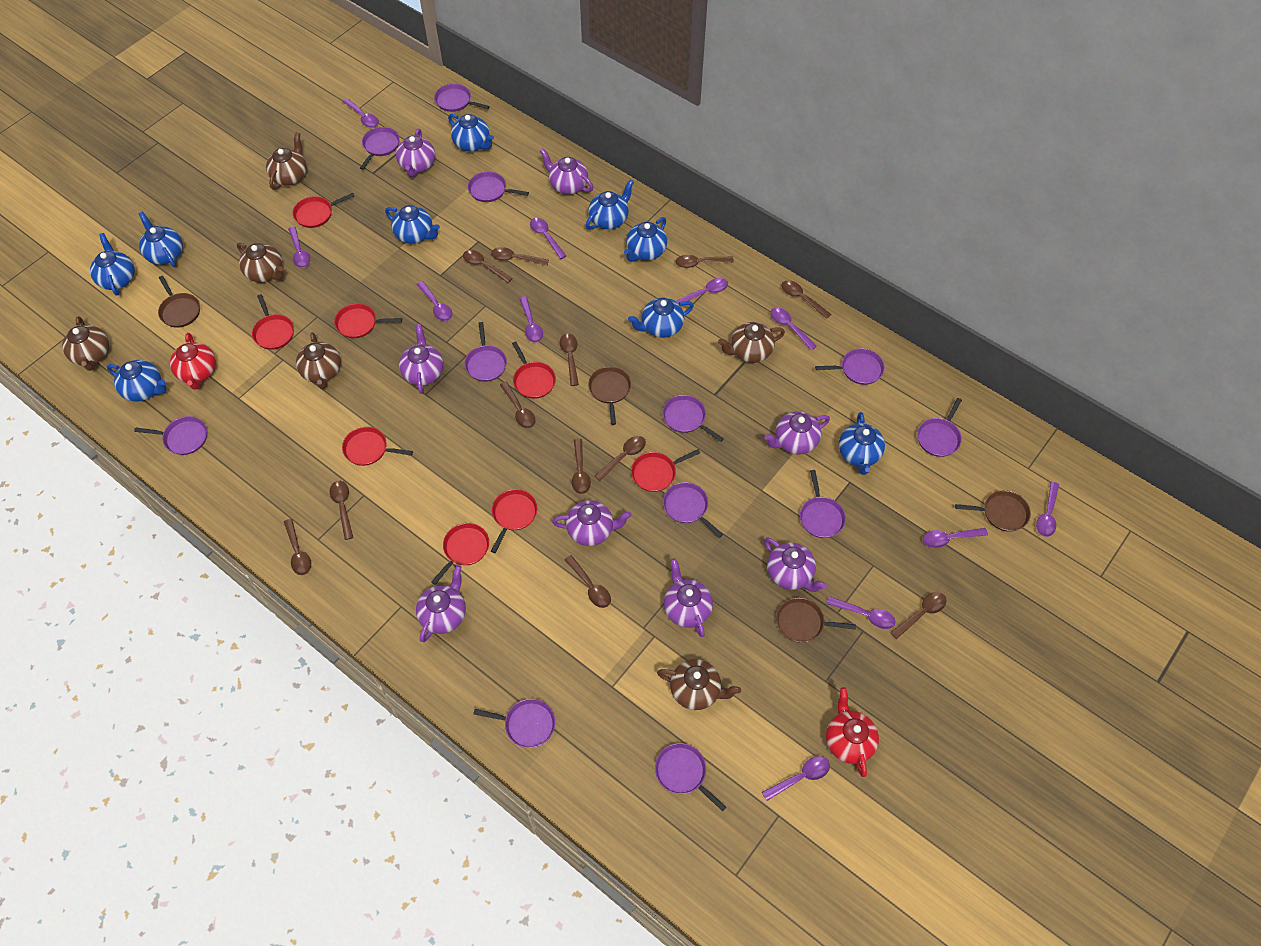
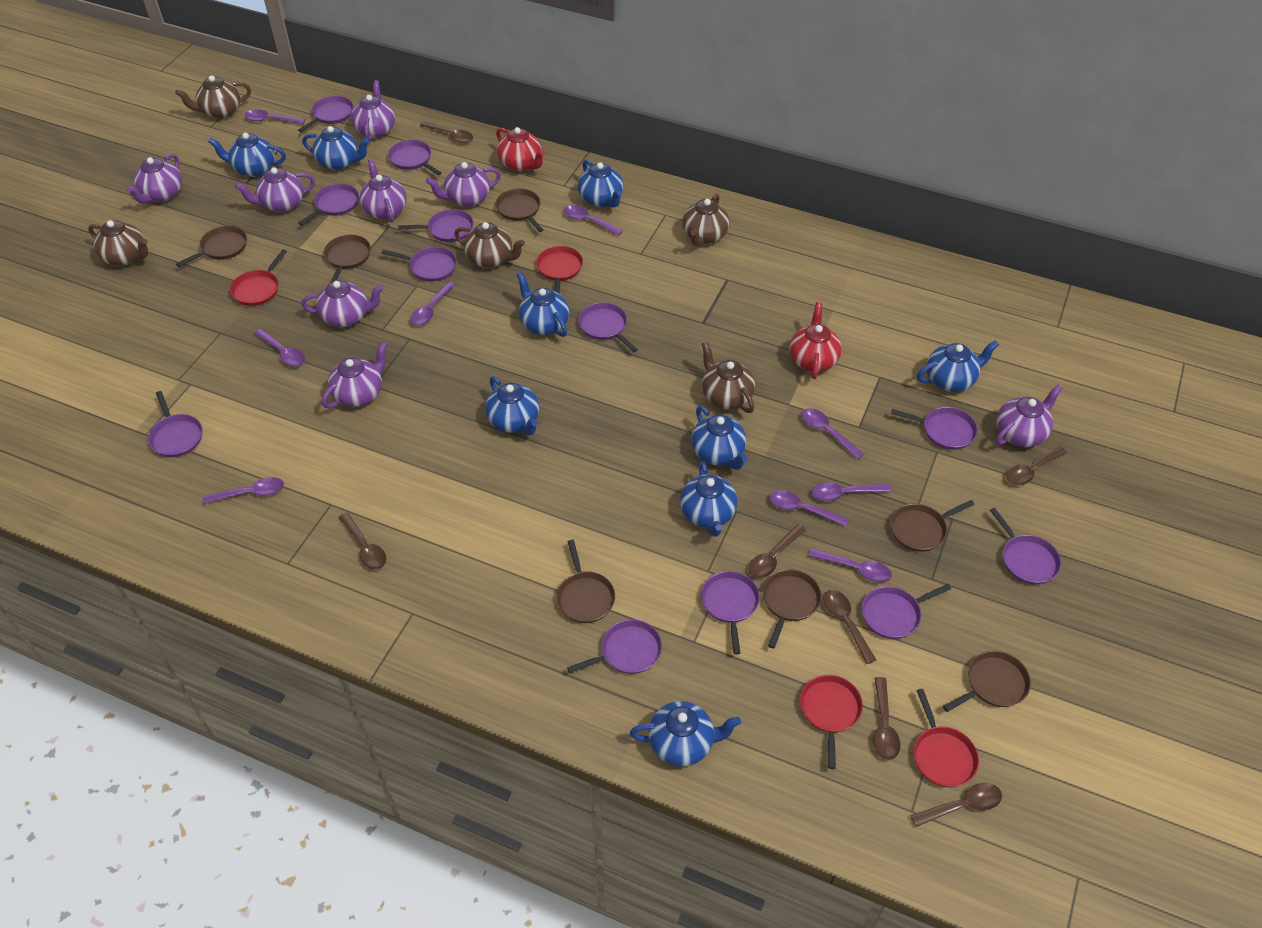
brown pan: [158,276,200,328] [588,366,631,425] [776,597,856,643] [955,490,1031,532] = 4 -> [176,226,247,267] [324,235,371,283] [496,188,543,232] [557,540,615,623] [763,569,821,649] [890,500,975,552] [943,651,1031,712] = 7
brown spoon: [284,519,311,575] [330,481,353,540] [463,250,512,283] [491,247,549,266] [500,381,536,428] [560,333,579,386] [564,555,611,608] [572,439,591,494] [595,436,646,481] [675,255,734,268] [782,280,831,319] [890,592,947,639] = 12 -> [338,512,386,570] [420,121,473,143] [749,524,806,578] [823,590,876,664] [873,677,900,760] [910,783,1002,827] [1006,446,1067,485] = 7
brown teapot: [62,316,109,371] [237,242,284,282] [266,132,307,190] [296,332,341,389] [657,659,741,710] [718,322,785,363] = 6 -> [88,220,148,266] [175,75,251,119] [454,222,525,268] [682,194,730,246] [702,341,755,413] = 5
purple spoon: [288,226,310,268] [343,98,379,128] [416,281,452,321] [520,297,543,343] [530,218,566,259] [676,278,728,304] [762,756,830,801] [771,307,817,350] [826,596,895,629] [923,528,988,548] [1036,482,1059,537] = 11 -> [203,477,284,504] [244,109,305,124] [254,329,305,367] [410,281,456,326] [564,205,623,236] [769,490,848,526] [802,408,864,459] [809,548,892,583] [812,482,891,501] = 9
red pan: [252,294,294,350] [293,193,354,228] [334,303,402,338] [342,427,413,466] [431,523,489,585] [491,489,537,553] [512,342,556,399] [631,450,700,492] = 8 -> [230,249,287,306] [536,246,583,294] [800,675,863,769] [914,689,979,787] = 4

